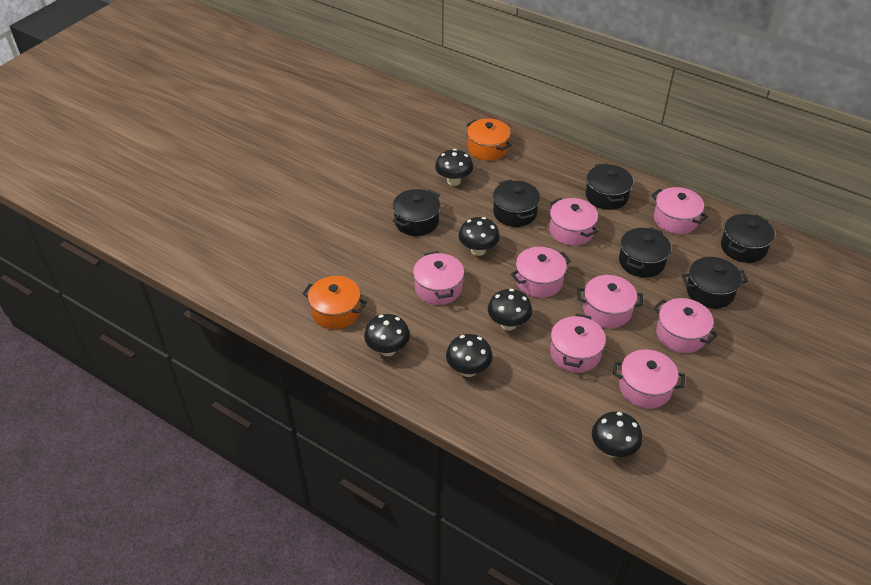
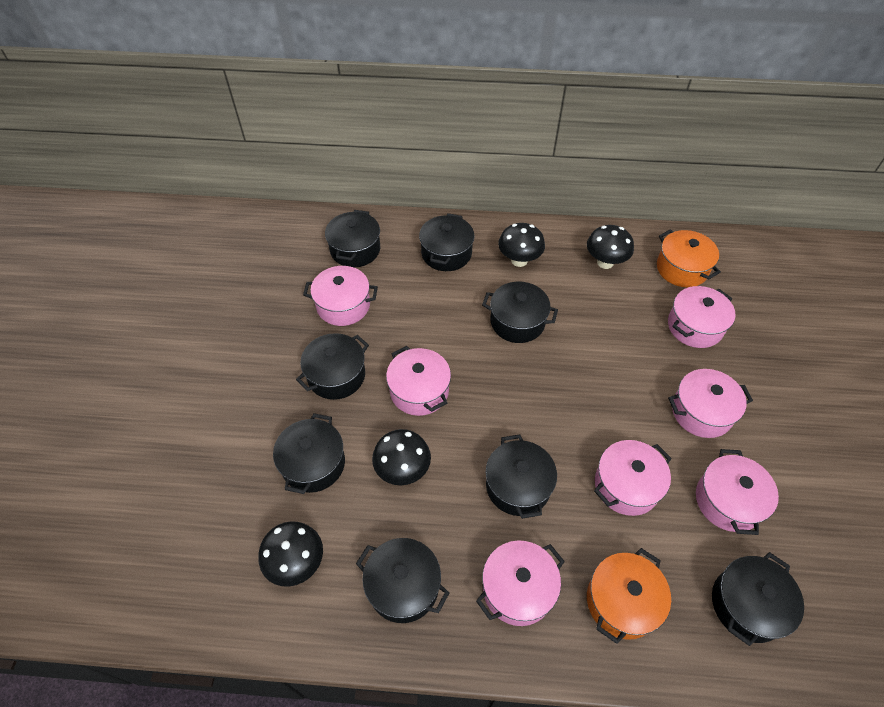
black mushroom: [364,314,410,356] [435,149,473,186] [446,334,493,377] [459,217,500,256] [488,289,532,330] [592,412,642,457] = 6 -> [258,521,323,587] [372,429,431,485] [498,223,545,267] [587,225,634,269] = 4
black pot: [393,189,440,236] [493,179,540,227] [586,163,633,210] [619,227,671,278] [682,257,748,309] [721,214,775,263] = 6 -> [273,413,345,494] [296,333,369,400] [325,210,380,267] [356,538,449,623] [419,213,475,271] [482,282,558,343] [486,434,557,519] [712,552,804,646] = 8
pink pot: [413,251,464,305] [511,247,571,298] [549,198,598,246] [550,314,606,373] [577,275,643,328] [613,350,685,409] [651,187,708,234] [654,298,718,353] = 8 -> [303,266,378,326] [386,346,451,416] [476,540,565,626] [594,440,672,516] [668,286,736,348] [668,369,753,438] [696,449,779,535] = 7

